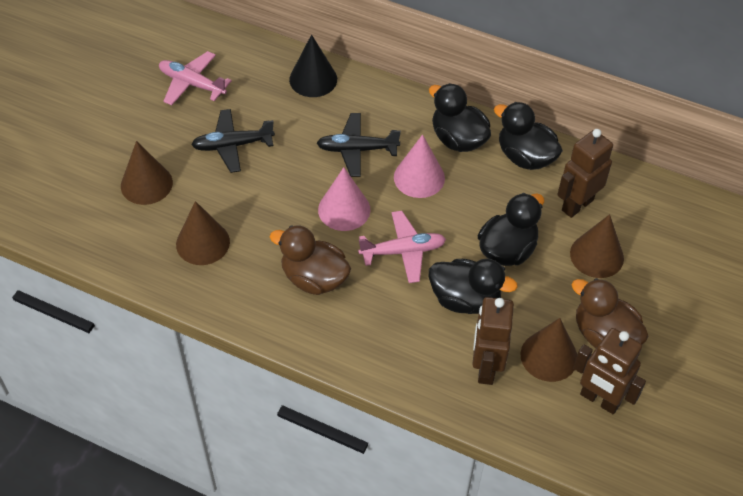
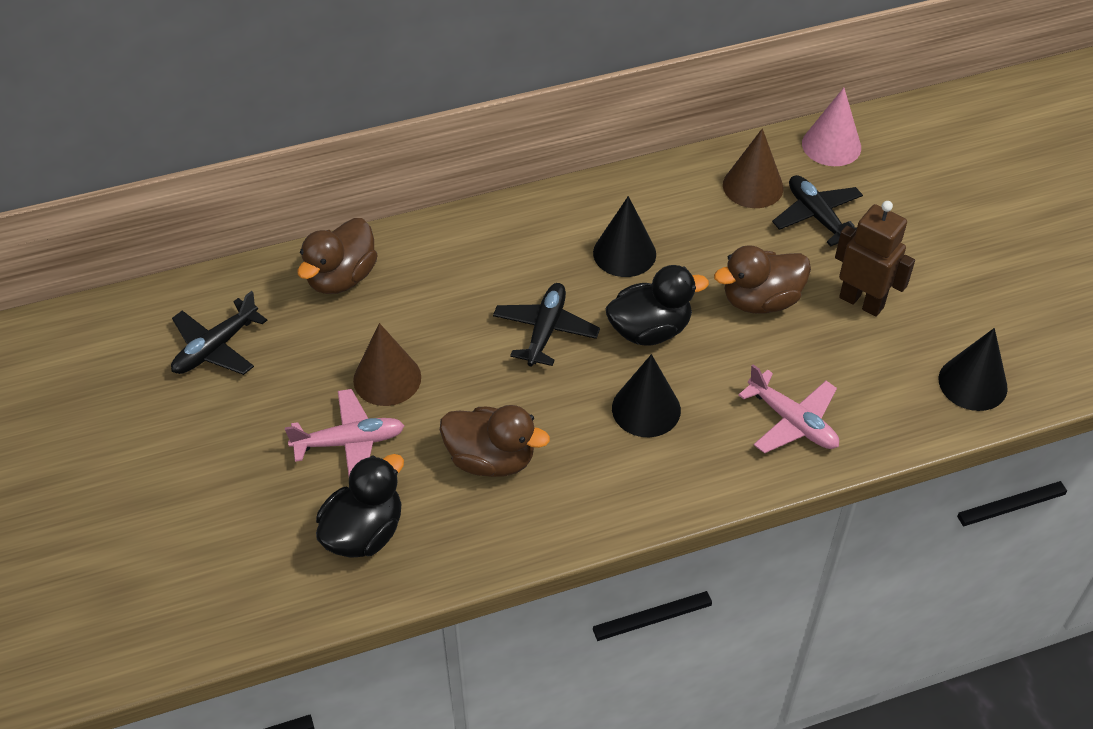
black cone: [289,34,337,97] = 1 -> [593,196,656,277] [612,354,681,437] [939,328,1008,411] = 3
black duck: [429,83,491,152] [429,259,518,314] [478,193,544,266] [494,102,563,170] = 4 -> [316,454,404,558] [606,265,709,346] = 2
black plane: [191,109,275,173] [317,113,401,177] = 2 -> [171,291,267,375] [493,283,600,366] [772,175,863,247] = 3
brown cone: [121,141,173,205] [176,201,230,265] [520,318,577,382] [570,214,624,278] = 4 -> [353,323,421,406] [723,128,784,208] = 2
brown duck: [270,225,351,295] [572,278,648,348] = 2 -> [298,218,378,294] [440,405,550,477] [714,245,811,314] = 3
brown robot: [472,297,514,385] [557,129,613,218] [573,328,646,414] = 3 -> [835,201,915,317] = 1
pink cone: [318,167,370,231] [394,134,445,198] = 2 -> [802,88,861,166] = 1

